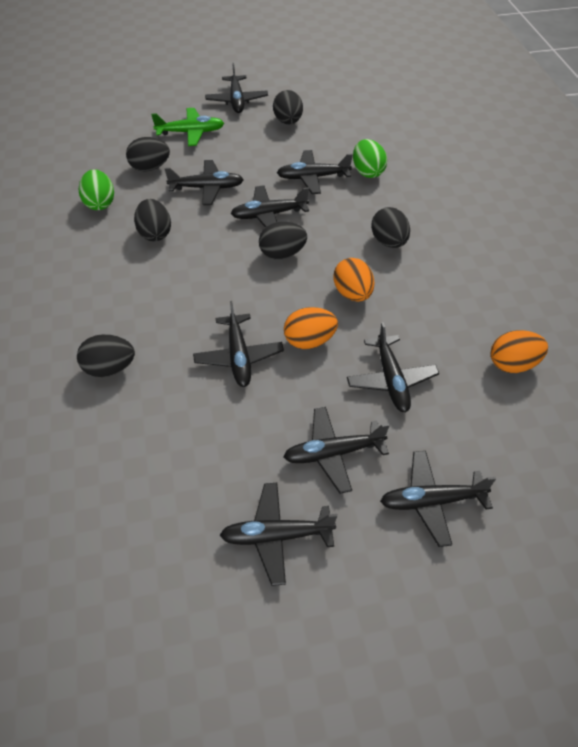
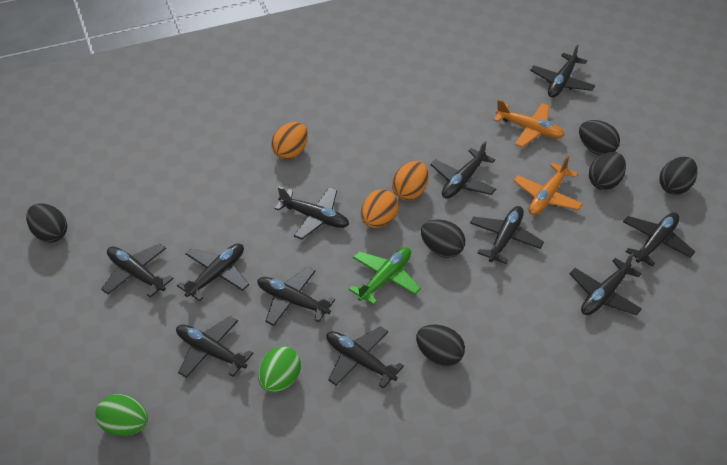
black plane: [164,160,244,205] [193,301,284,387] [205,63,268,113] [220,483,337,586] [231,185,309,228] [277,150,353,194] [284,407,390,494] [347,322,439,412] [380,451,496,547] = 9 -> [101,243,174,297] [176,316,254,378] [177,243,249,301] [257,267,335,326] [274,186,349,240] [327,326,404,388] [430,141,496,199] [470,206,544,264] [530,44,595,98] [569,253,642,315] [623,212,695,267] = 11
orange plane: none = 0 -> [494,99,564,147] [513,155,583,215] = 2

